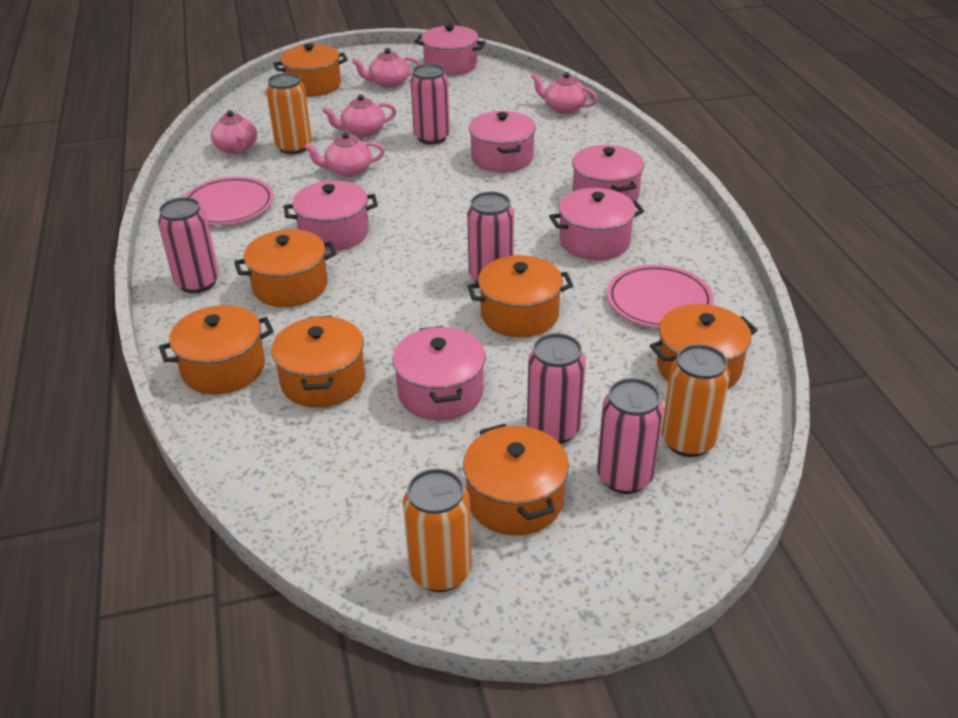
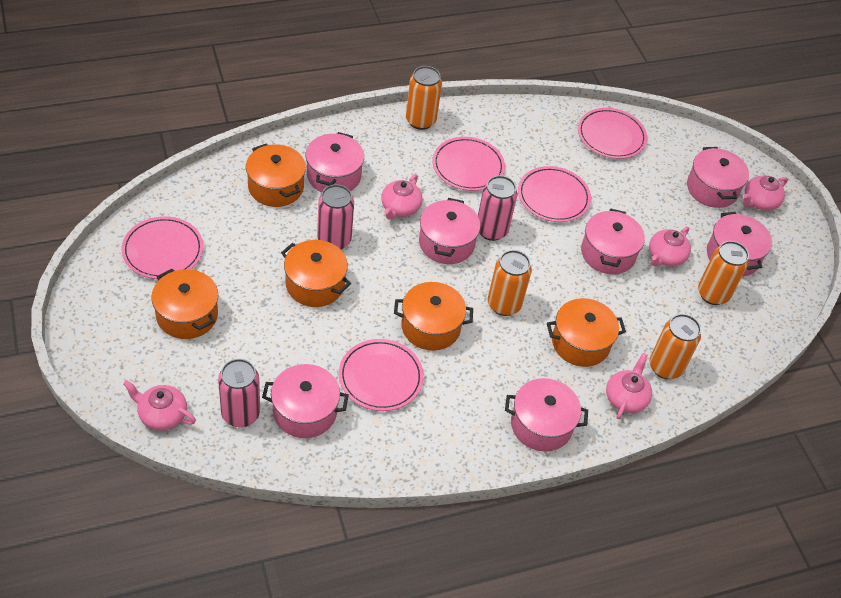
orange can: [266,73,312,154] [403,468,472,592] [662,344,730,457] = 3 -> [406,66,442,130] [488,250,532,316] [650,314,701,379] [698,241,749,305] = 4
orange pot: [159,305,274,394] [234,229,337,307] [272,315,365,408] [273,44,348,97] [463,423,569,536] [467,255,573,338] [650,304,757,389] = 7 -> [151,269,219,339] [246,143,306,207] [281,240,351,307] [394,282,473,351] [547,298,626,367] = 5
pink can: [158,197,219,293] [410,64,450,145] [467,192,514,283] [527,333,586,444] [597,378,664,494] = 5 -> [218,359,260,427] [317,184,354,249] [478,176,518,241] = 3
pink plate: [184,177,274,225] [607,265,714,328] = 2 -> [121,216,203,279] [339,339,424,411] [433,137,505,191] [518,166,591,222] [578,108,647,159] = 5
pink pot: [284,180,378,251] [392,326,486,420] [414,24,486,76] [469,111,536,172] [549,188,644,260] [572,145,644,201] = 6 -> [262,364,349,438] [305,132,364,192] [419,198,480,264] [505,378,588,452] [581,208,645,274] [687,147,749,208] [707,212,772,277] = 7

